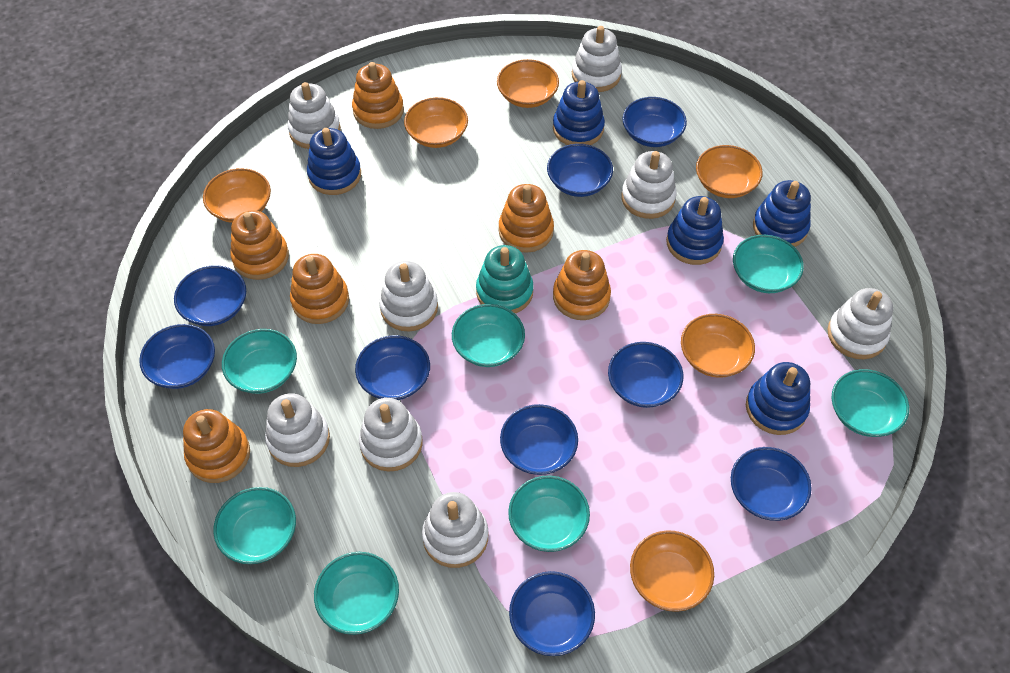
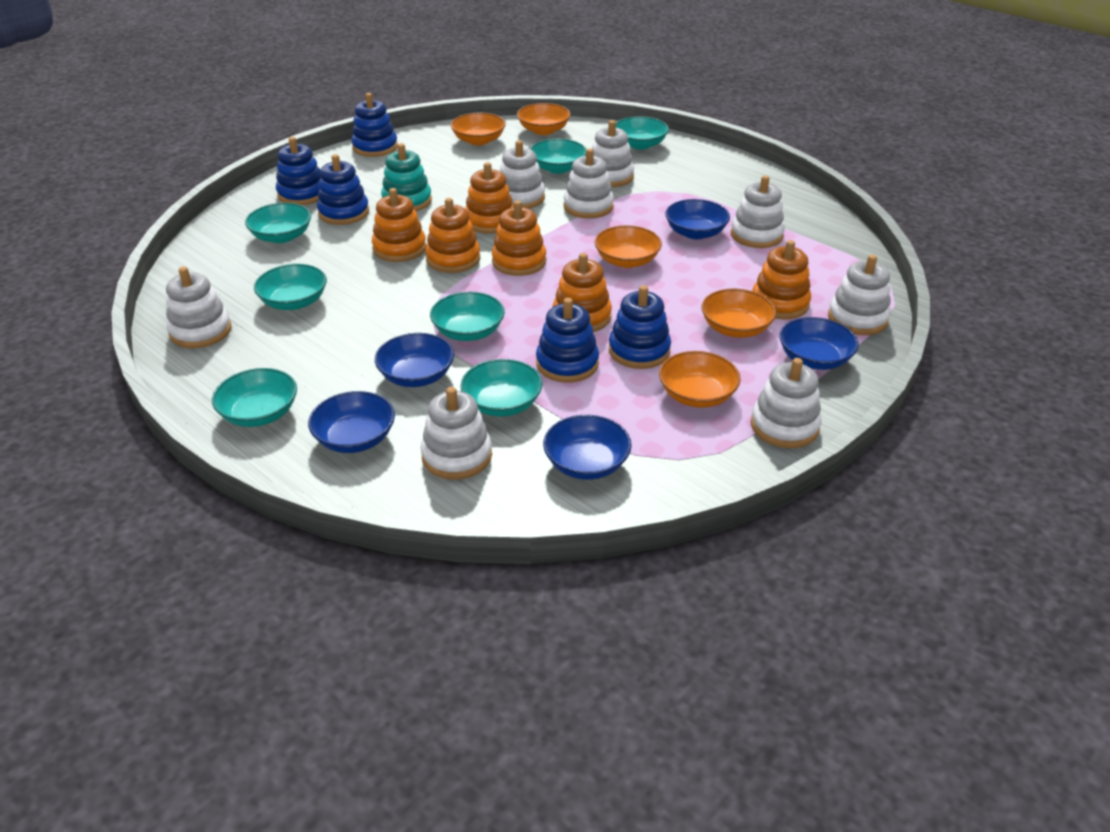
blue bowl: [139,324,215,389] [174,265,246,326] [355,335,430,400] [500,404,578,475] [509,571,595,656] [547,144,613,197] [608,342,683,408] [622,97,687,147] [731,447,812,521] = 9 -> [308,391,395,453] [375,333,454,387] [543,415,631,480] [665,199,730,239] [780,317,859,370] = 5
orange bowl: [203,168,271,223] [404,97,468,148] [497,59,559,108] [630,530,714,612] [681,314,755,378] [696,145,763,198] = 6 -> [451,113,506,146] [517,103,571,135] [595,225,662,268] [659,351,741,408] [701,289,776,338] = 5

